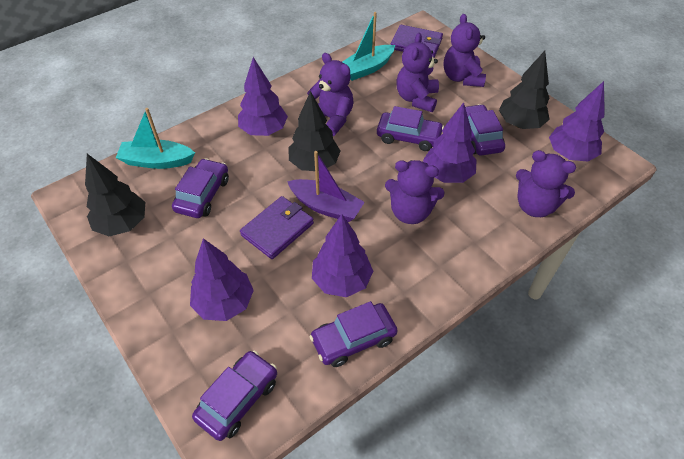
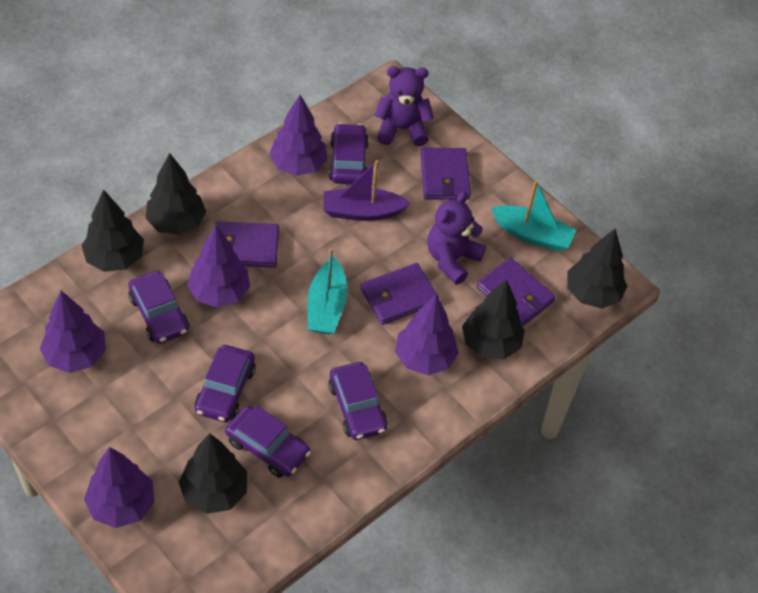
black tree: [85,154,145,236] [288,91,341,171] [499,51,550,129] = 3 -> [81,190,144,272] [145,153,206,235] [178,433,247,514] [462,280,525,359] [567,229,627,308] = 5
purple teddy bear: [307,53,354,136] [385,160,445,224] [397,33,439,112] [444,14,486,87] [516,150,576,217] = 5 -> [374,66,434,146] [427,191,486,285] = 2
purple wallet: [240,196,314,259] [391,25,443,57] = 2 -> [215,221,279,268] [360,263,439,325] [421,148,471,200] [477,257,556,327] = 4

